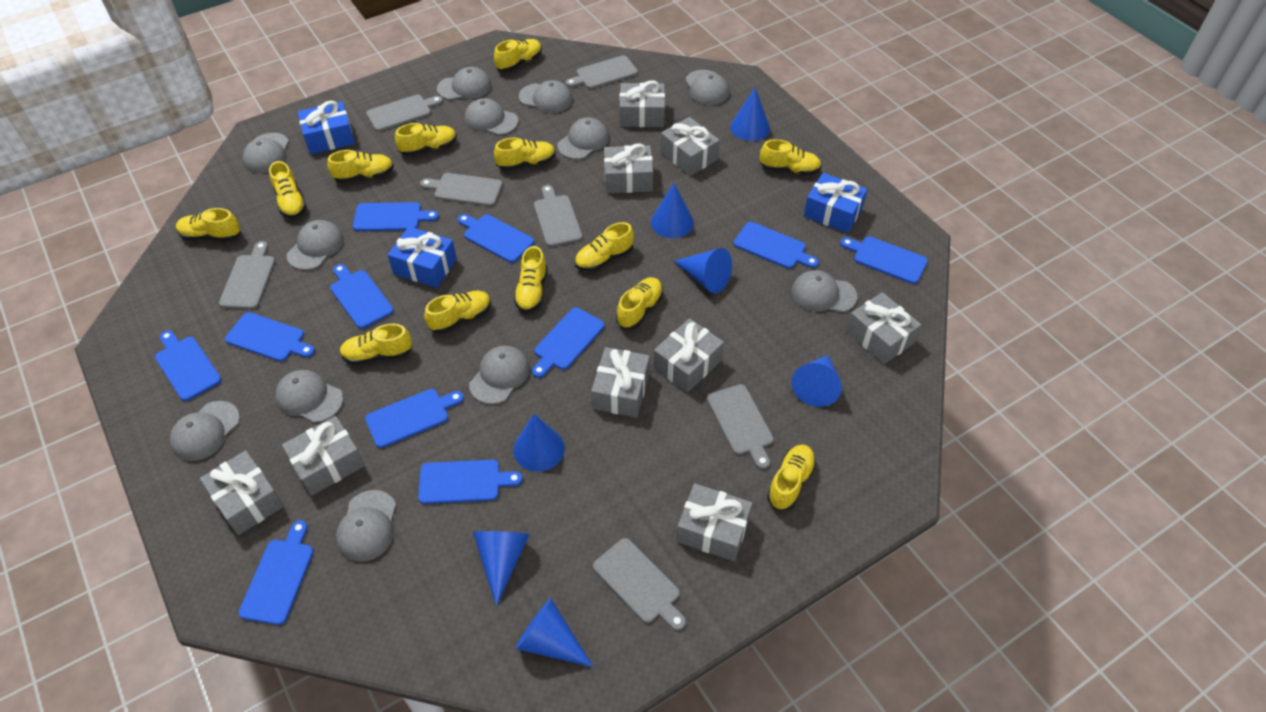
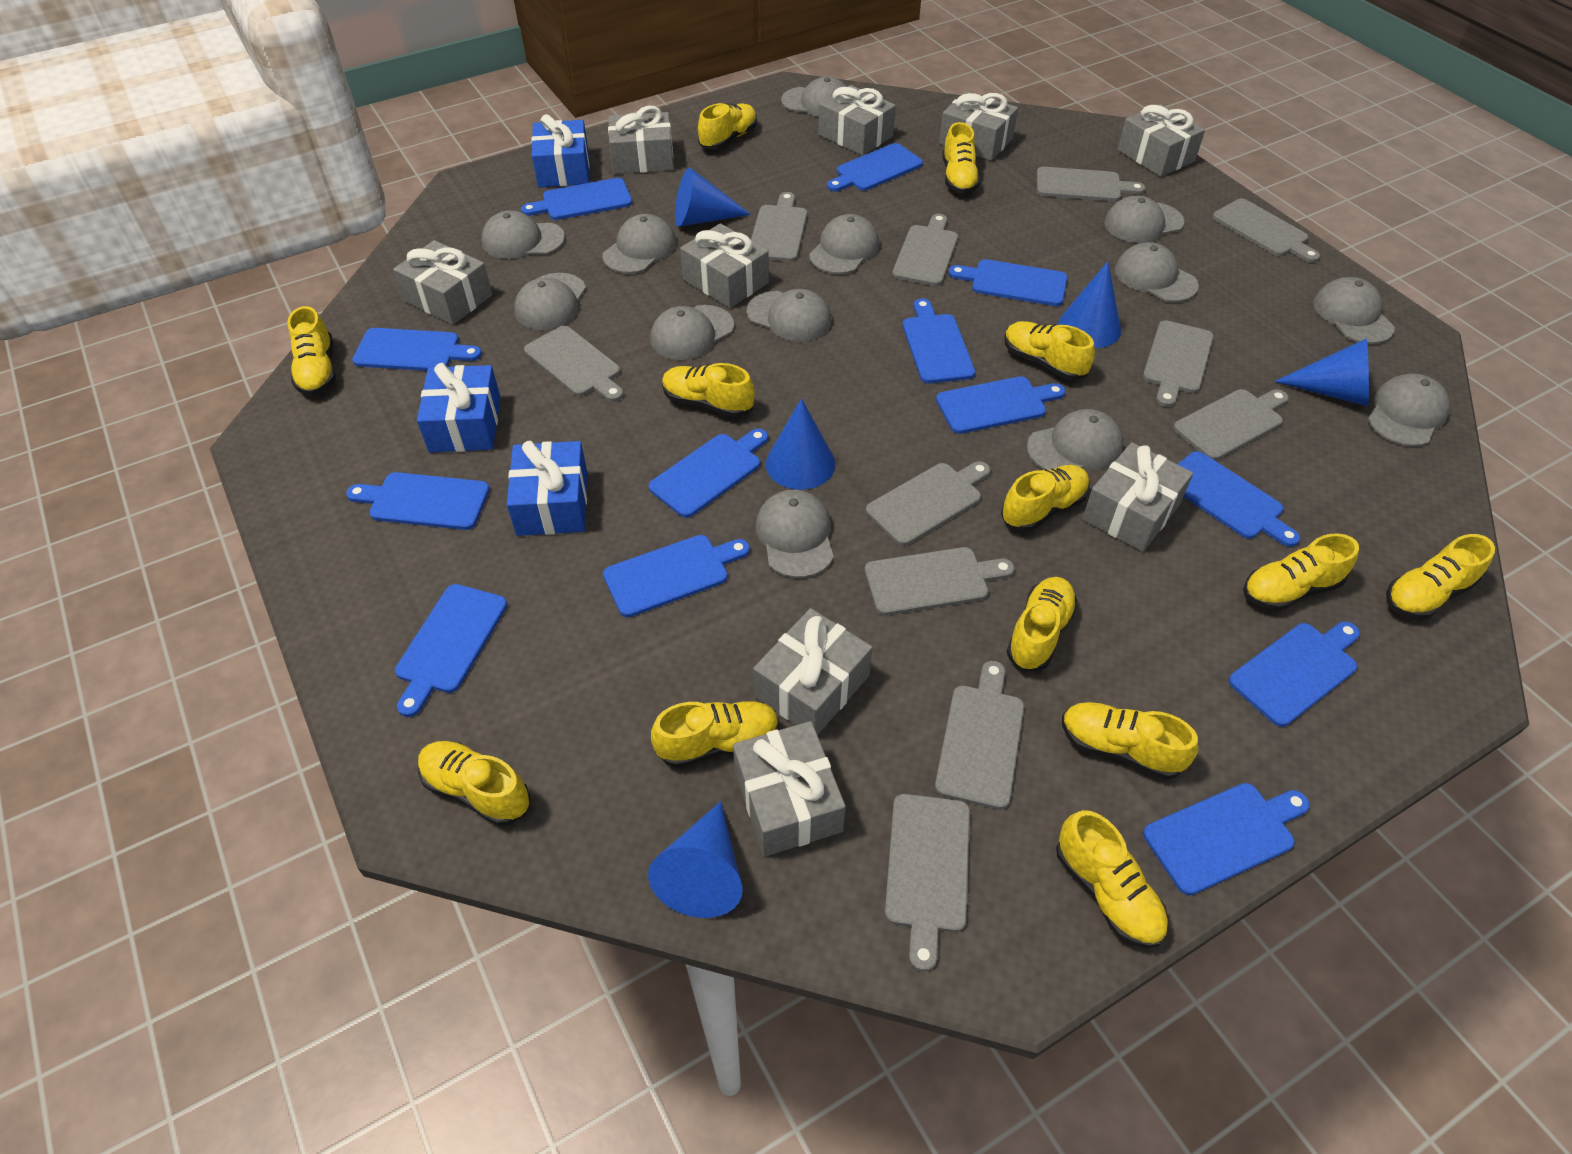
blue cone: [473,531,529,606] [513,414,565,472] [515,598,593,667] [651,183,694,238] [674,248,732,293] [730,88,770,141] [791,355,842,407] = 7 -> [648,801,743,918] [675,167,751,227] [766,399,835,490] [1058,261,1121,348] [1275,338,1369,406] = 5
blue cutting board: [155,330,222,401] [225,312,315,362] [238,520,314,625] [330,264,394,329] [353,202,439,231] [365,389,464,448] [418,460,523,504] [458,214,534,263] [532,307,605,378] [733,222,819,269] [840,236,928,284] = 11 -> [346,472,490,530] [352,328,482,371] [395,584,507,717] [521,178,632,220] [603,535,750,617] [649,428,768,518] [827,143,923,191] [902,298,975,383] [936,376,1066,434] [949,259,1068,306] [1143,783,1310,895] [1177,451,1300,547] [1229,621,1360,727] = 13
grey cap: [170,401,240,461] [243,133,289,173] [275,370,343,423] [287,220,344,270] [336,490,396,562] [437,67,491,100] [464,98,518,135] [469,346,530,404] [519,80,572,113] [557,117,609,159] [685,70,729,105] [791,270,857,312] = 12 -> [482,210,565,259] [514,273,586,330] [602,214,676,274] [651,305,734,360] [746,289,832,342] [756,490,834,578] [781,77,847,117] [809,214,879,274] [1027,409,1123,470] [1104,195,1184,243] [1115,242,1199,302] [1313,277,1395,344] [1367,373,1450,446] = 13
grey cutting board: [219,241,275,309] [366,95,443,131] [420,173,503,206] [534,185,582,247] [566,55,638,89] [593,538,686,631] [707,384,774,469] = 7 -> [524,326,624,402] [751,192,807,262] [865,547,1014,615] [866,461,990,546] [885,794,970,972] [892,214,958,286] [935,661,1024,810] [1037,167,1145,201] [1143,320,1214,407] [1173,389,1289,460] [1212,199,1320,263] = 11

